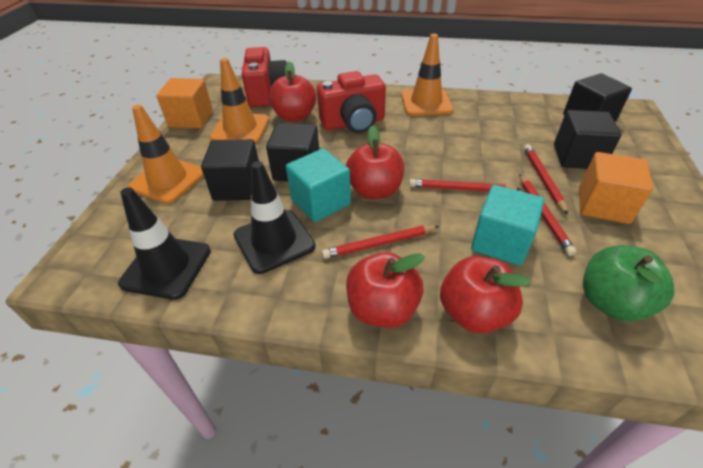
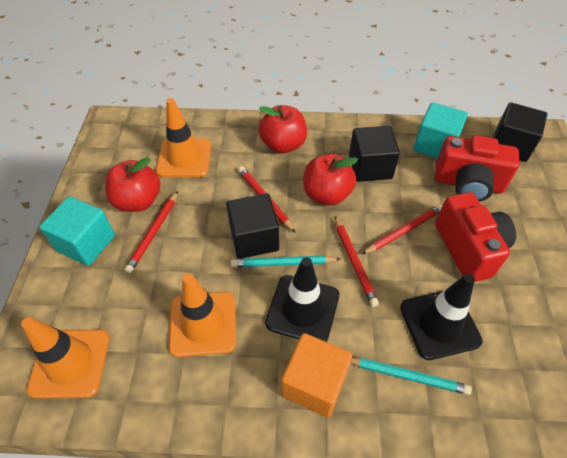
black cube: [201,139,259,201] [266,123,319,181] [554,110,621,169] [563,73,632,122] = 4 -> [226,193,279,259] [349,126,400,182] [493,102,547,162] = 3
green apple: [583,245,675,321] = 1 -> none = 0
orange cube: [156,78,213,129] [579,152,653,224] = 2 -> [281,333,352,417] = 1
red apple: [269,61,316,122] [346,125,404,199] [346,252,425,328] [440,256,531,334] = 4 -> [105,157,160,212] [258,105,307,153] [303,154,358,206] = 3
turquoise pencil: none = 0 -> [231,255,340,267] [350,358,472,395] = 2

